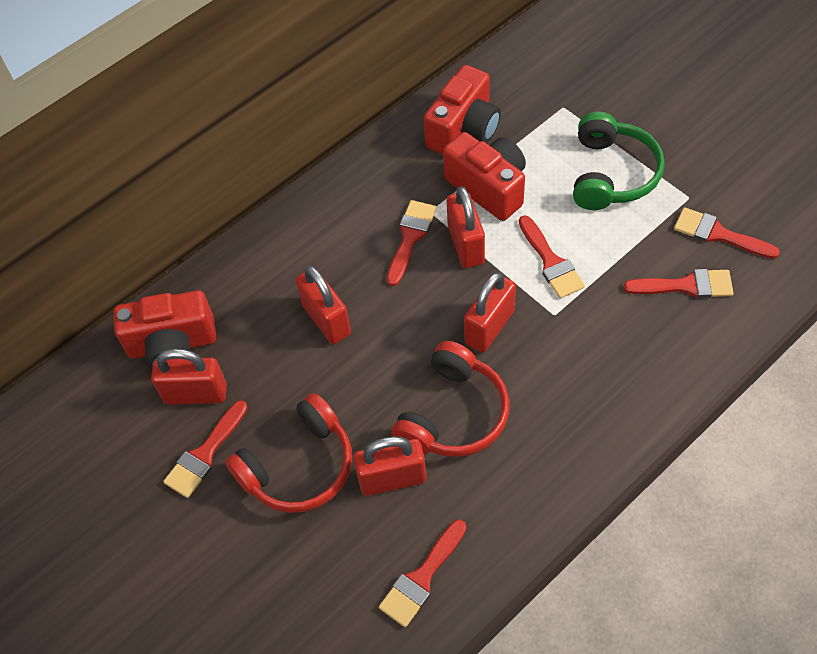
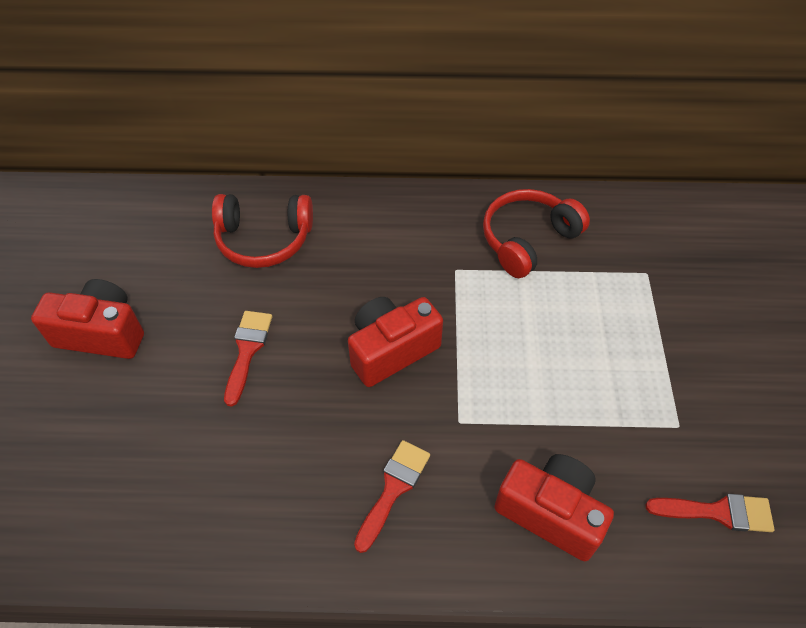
green headphones: [573,112,665,210] = 1 -> none = 0
red brush: [163,400,248,498] [379,519,466,627] [387,200,437,286] [519,215,585,298] [623,269,734,298] [674,207,780,259] = 6 -> [224,311,272,406] [354,440,430,553] [645,494,774,532] = 3
red padlock: [151,349,227,405] [296,265,351,344] [353,436,427,496] [447,186,485,268] [464,272,516,352] = 5 -> none = 0

